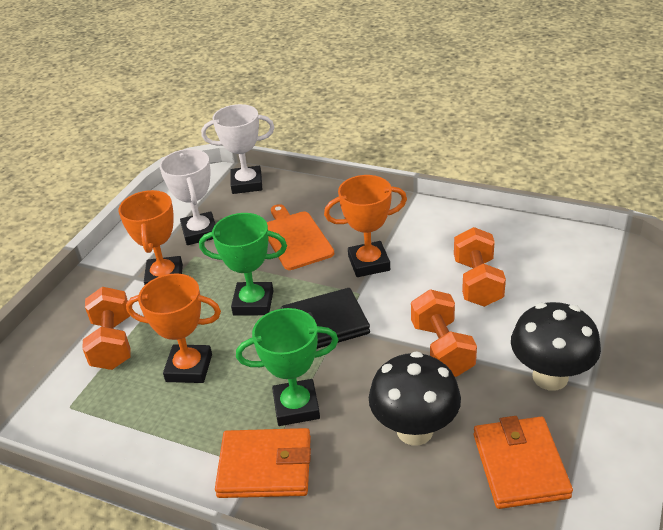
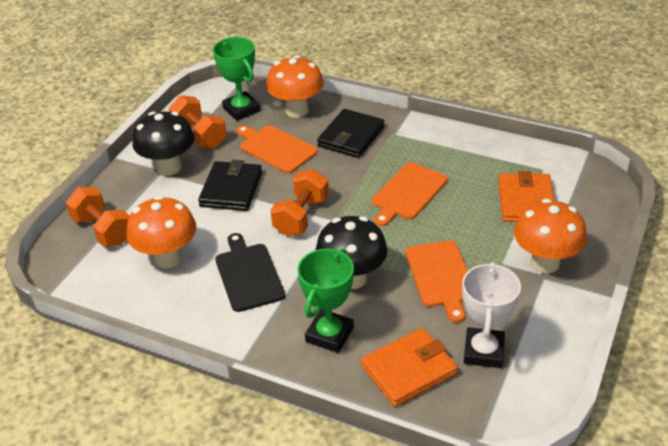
black cutting board: none = 0 -> [215,233,285,312] = 1
black wallet: [281,288,370,349] = 1 -> [198,160,262,211] [317,109,384,158] = 2
orange cutting board: [267,204,334,270] = 1 -> [236,125,318,173] [372,162,448,226] [406,240,468,323] = 3
orange mushroom: none = 0 -> [126,196,196,268] [266,55,324,118] [514,199,587,273] = 3
orange trophy: [118,190,183,285] [126,273,221,383] [324,175,407,277] = 3 -> none = 0
white trophy: [160,149,215,245] [201,104,275,194] = 2 -> [462,262,521,368] = 1

